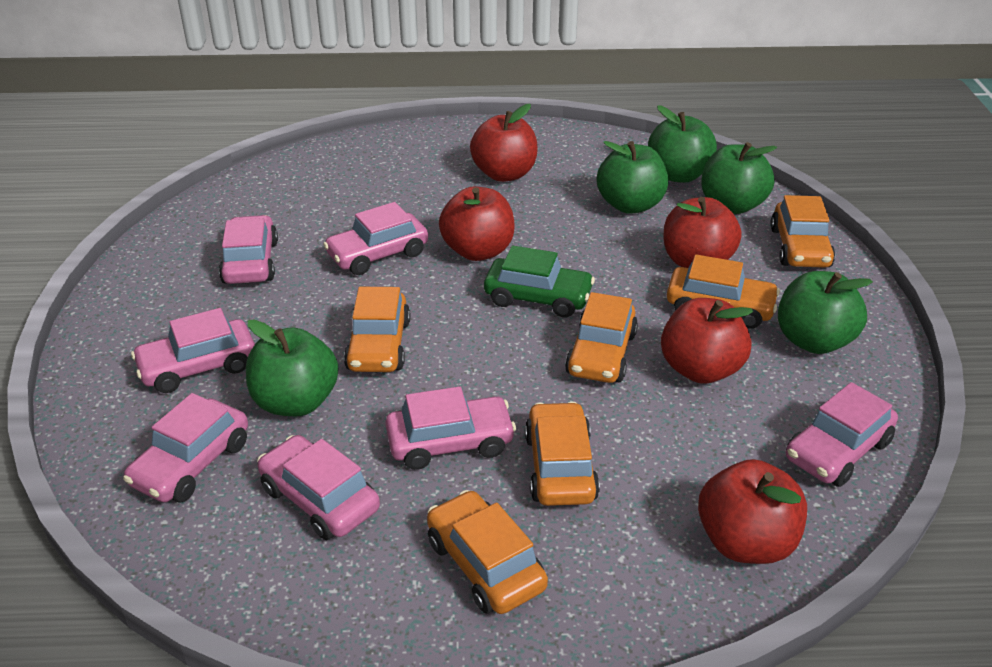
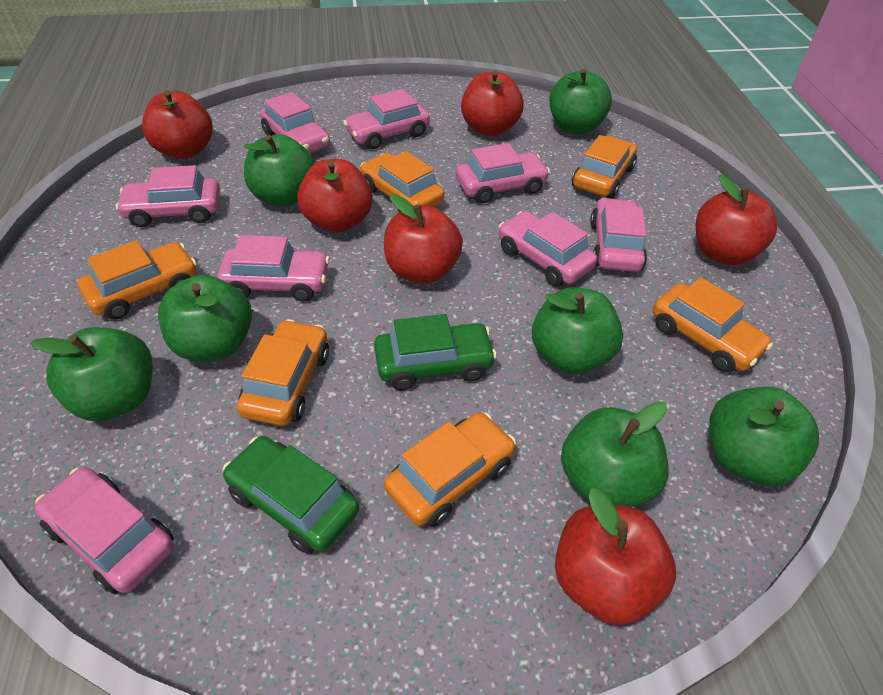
green apple: [246,319,338,416] [597,141,668,214] [648,105,717,183] [701,142,777,214] [778,271,873,354] = 5 -> [30,327,153,421] [158,275,252,361] [244,135,315,206] [532,287,623,374] [549,69,612,134] [561,401,669,507] [709,387,819,486] = 7
green car: [484,246,595,317] = 1 -> [222,436,359,554] [374,314,497,390] = 2
pink car: [123,393,248,502] [131,308,255,393] [219,215,278,284] [257,435,380,540] [323,202,428,275] [385,386,516,470] [786,382,898,487] = 7 -> [34,467,174,594] [116,165,220,227] [217,235,330,301] [260,92,330,153] [343,89,430,149] [456,143,550,204] [499,211,597,286] [590,198,647,272] = 8
red apple: [439,186,515,261] [470,104,537,182] [661,298,753,384] [664,197,742,268] [698,459,807,564] = 5 -> [142,90,213,159] [297,159,373,233] [384,194,463,283] [461,70,524,136] [555,488,676,625] [696,174,777,265] = 6

